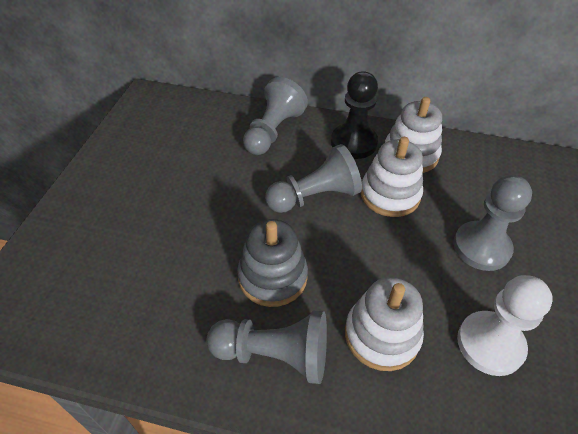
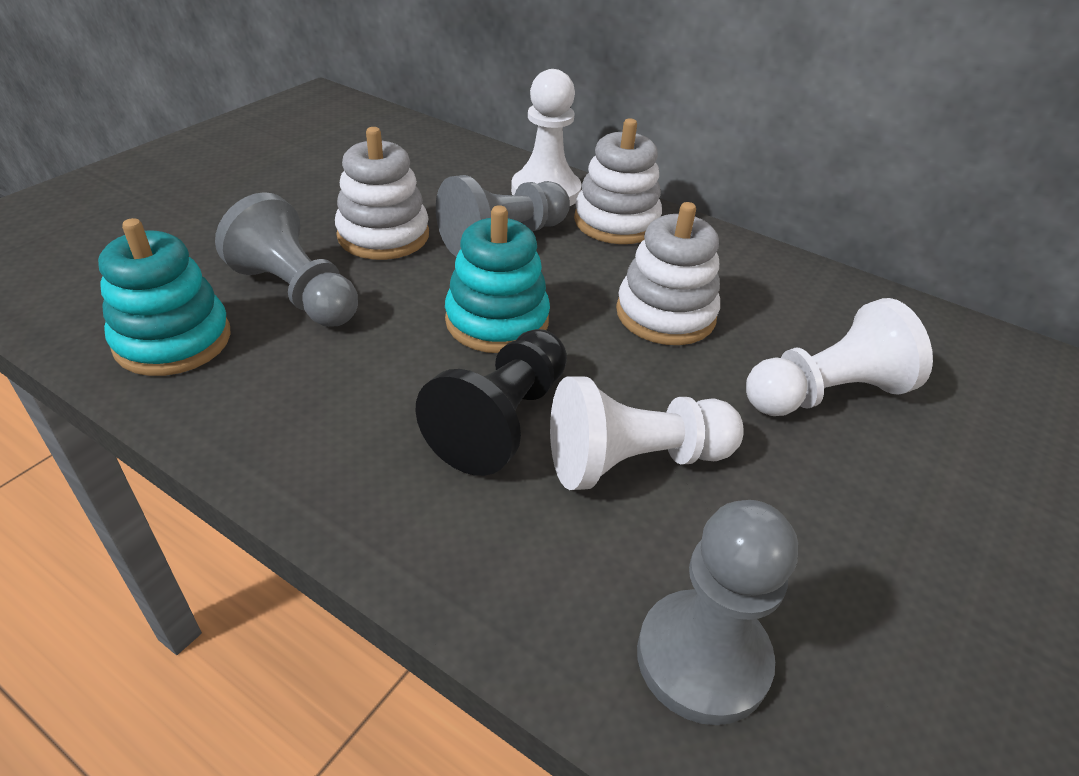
grey pawn: [206,311,327,384] [243,77,308,155] [265,144,362,213] [453,175,532,271] = 4 -> [215,192,358,327] [436,175,570,257] [637,500,798,725] = 3
grey stacking toy: [237,219,308,307] = 1 -> none = 0
turquoise stacking toy: none = 0 -> [98,218,231,376] [445,205,550,353] = 2
white pawn: [457,275,553,376] = 1 -> [511,69,581,206] [550,376,744,490] [746,298,933,416] = 3

